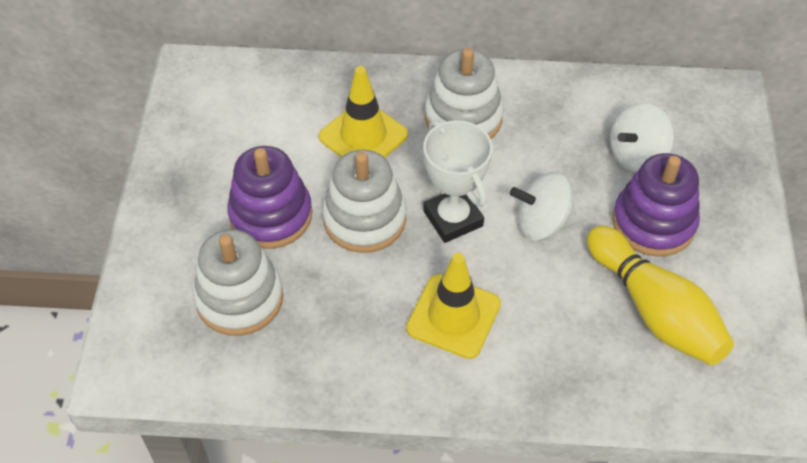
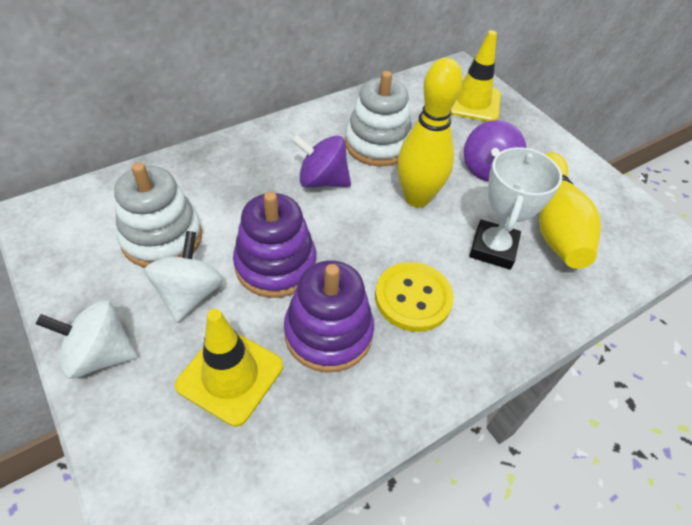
purple spinning top: none = 0 -> [291,134,351,188] [464,120,526,181] = 2
white stacking toy: [193,229,283,336] [322,150,406,253] [425,48,504,139] = 3 -> [114,162,202,268] [345,71,412,167] = 2
yellow bowling pin: [587,226,734,366] = 1 -> [397,58,463,207] [539,152,601,269] = 2
yellow button: none = 0 -> [375,262,454,332] = 1

